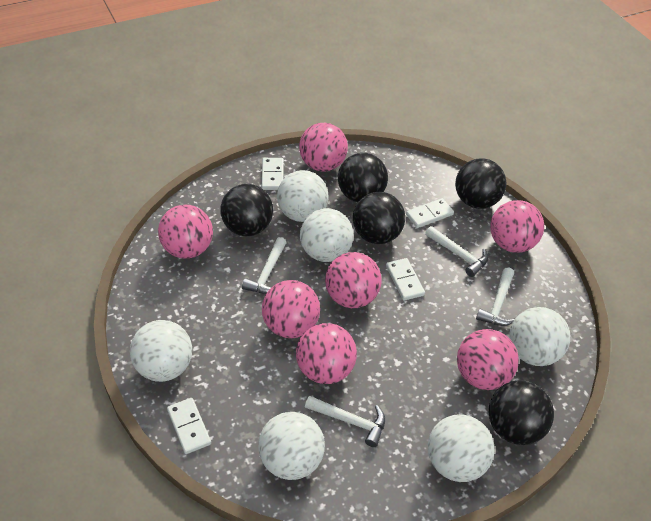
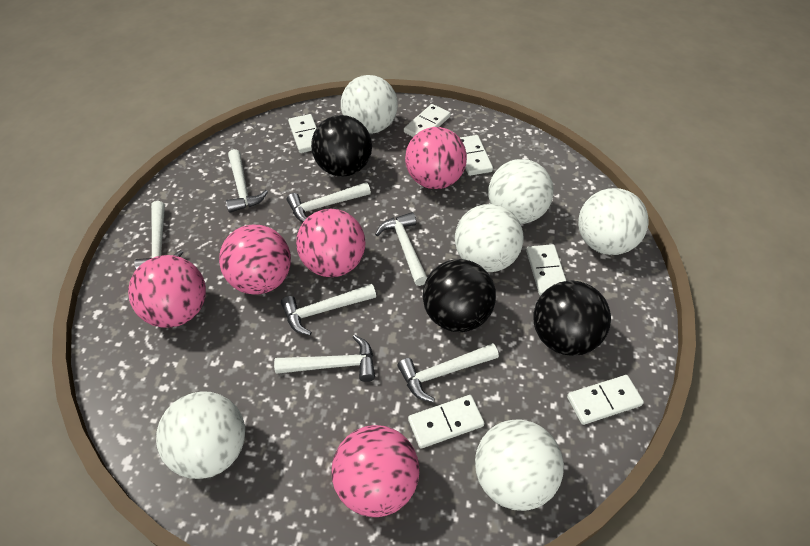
black ball: [220,184,273,236] [338,153,388,202] [353,192,405,244] [455,159,506,209] [489,380,554,445] = 5 -> [311,115,372,177] [423,259,496,332] [533,281,611,356] = 3
pink ball: [158,204,213,259] [262,280,320,338] [296,323,357,384] [299,123,348,172] [325,252,382,308] [457,329,519,390] [490,200,544,253] = 7 -> [128,255,206,328] [219,224,291,295] [296,209,366,277] [332,425,420,517] [405,127,467,189] = 5
white domino: [167,398,211,454] [262,158,284,190] [386,258,425,301] [406,198,454,228] = 4 -> [288,114,317,153] [404,104,451,137] [408,395,484,449] [460,135,493,176] [526,244,566,296] [567,375,644,425] = 6
white hammer: [242,237,287,294] [305,395,385,447] [425,226,489,277] [476,267,515,326] = 4 -> [134,201,183,269] [226,149,268,213] [274,335,375,382] [281,284,376,335] [287,182,371,222] [375,212,427,286] [397,343,499,403] = 7

